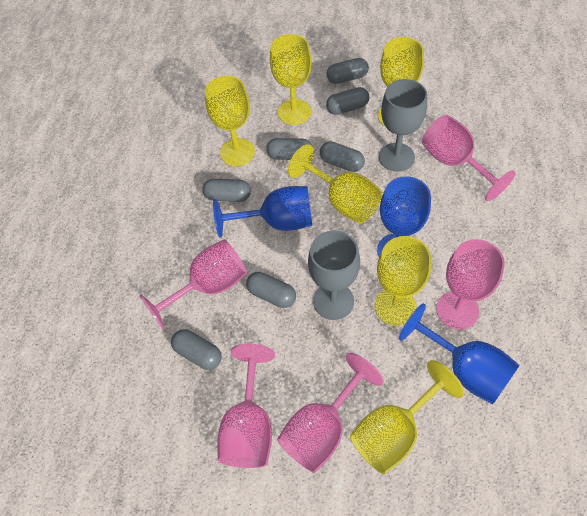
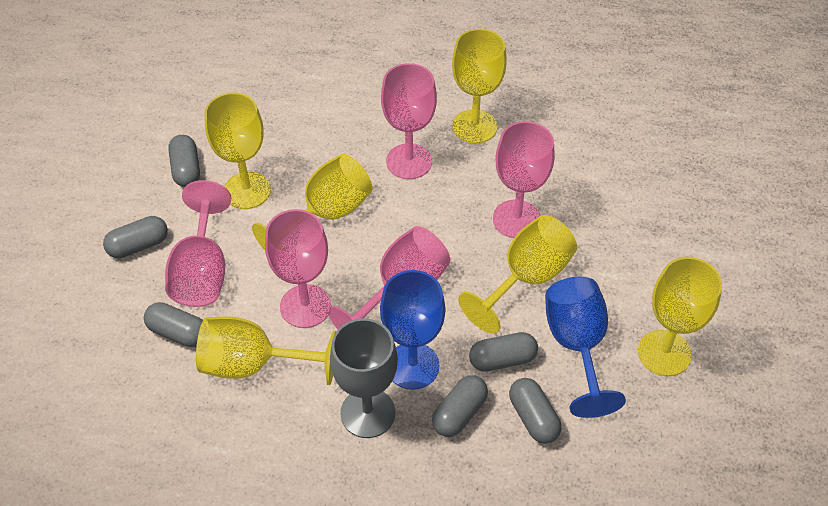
blue goblet: [213,186,312,238] [377,176,431,257] [399,303,520,404] = 3 -> [380,270,445,390] [545,277,626,418] = 2
grey capsule: [171,329,222,370] [202,179,251,202] [246,272,296,308] [266,138,313,160] [320,141,365,172] [326,58,369,84] [326,87,369,115] = 7 -> [103,216,168,258] [144,302,203,347] [168,135,200,187] [432,375,488,437] [469,332,538,372] [509,378,561,444] = 6
grey goblet: [308,231,360,320] [379,79,427,172] = 2 -> [330,318,398,438] = 1

